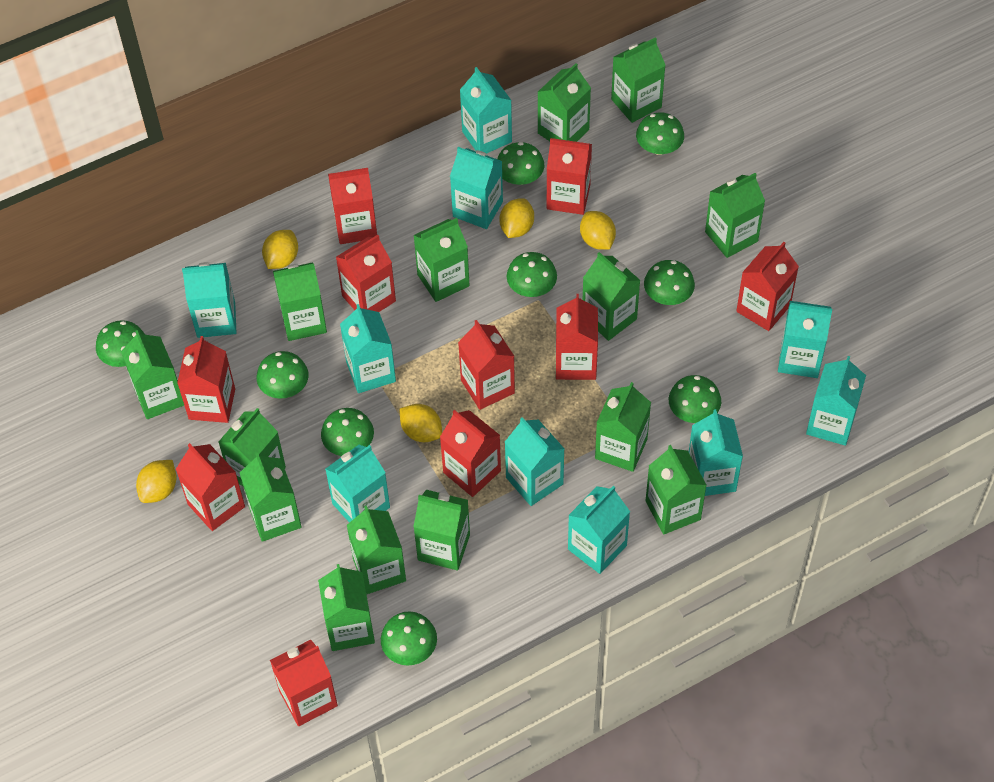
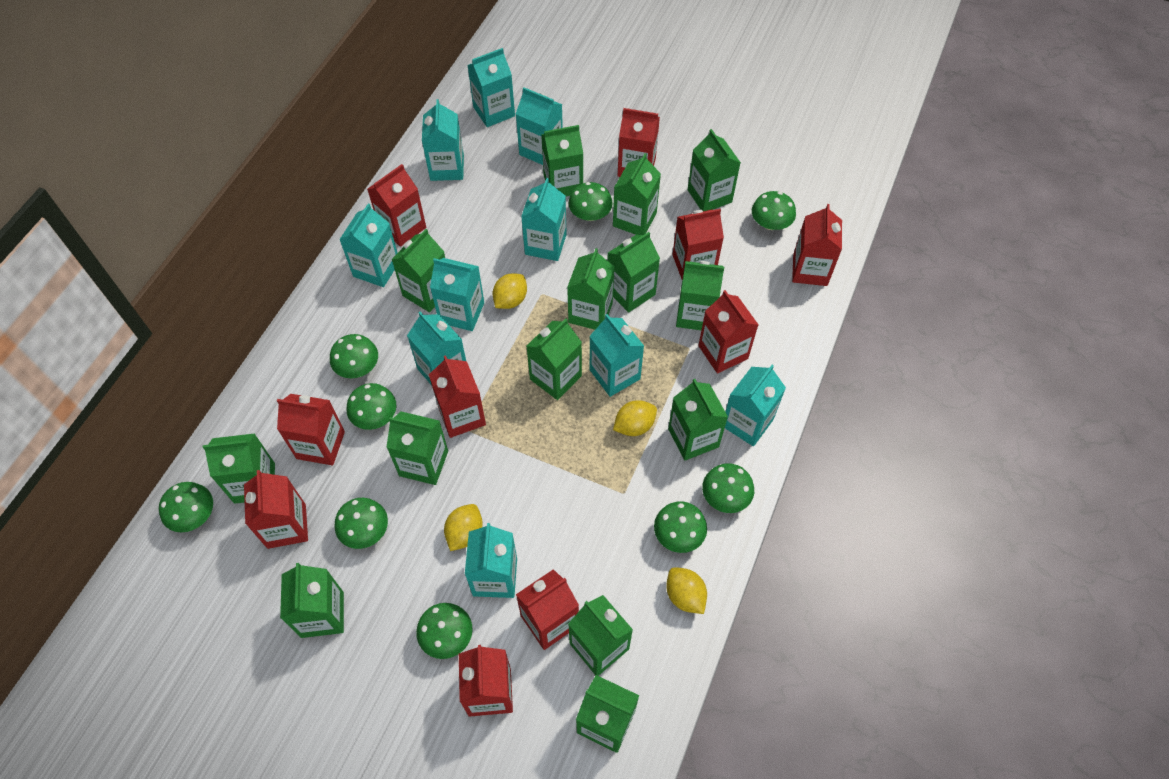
yellow lemon: [136,460,177,503] [262,230,298,269] [399,404,442,442] [500,198,534,238] [580,211,616,250] = 5 -> [444,504,483,551] [493,273,527,309] [613,400,657,436] [666,567,707,614] = 4

